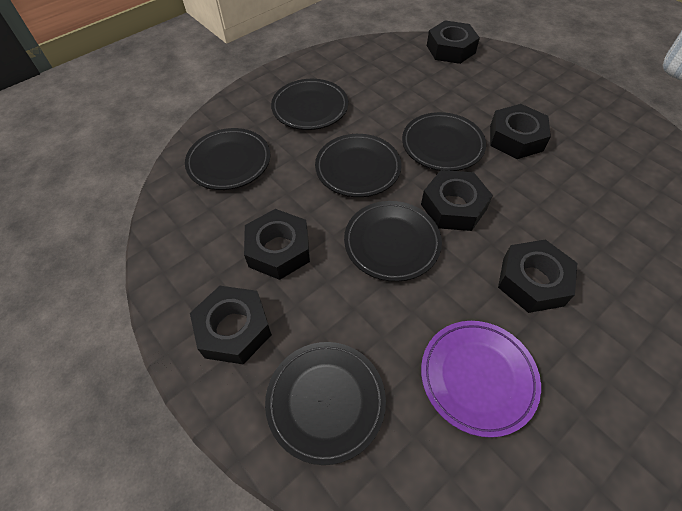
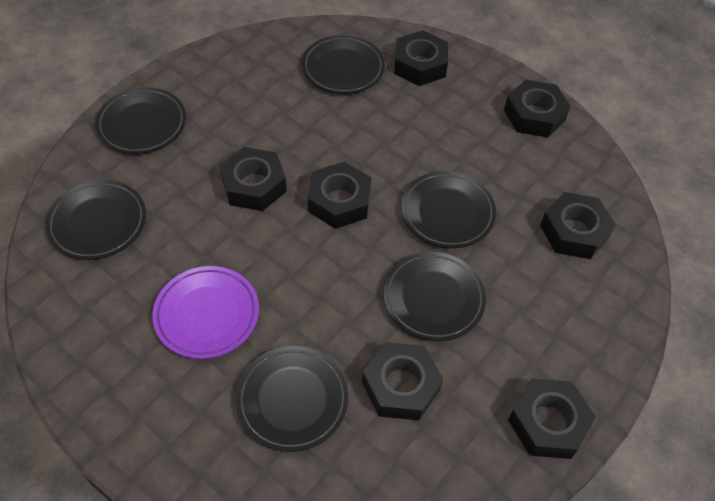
black nut: [190,286,272,365] [244,209,310,280] [421,170,493,231] [427,21,480,64] [490,104,551,159] [498,239,577,313] = 6 -> [219,147,287,211] [308,162,372,229] [362,342,443,420] [394,30,448,86] [504,80,571,138] [508,379,596,459] [540,192,616,259] = 7

